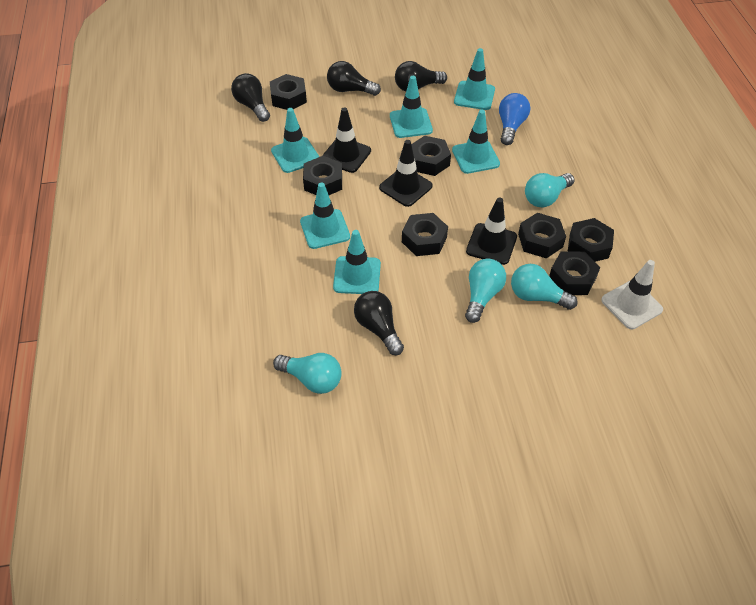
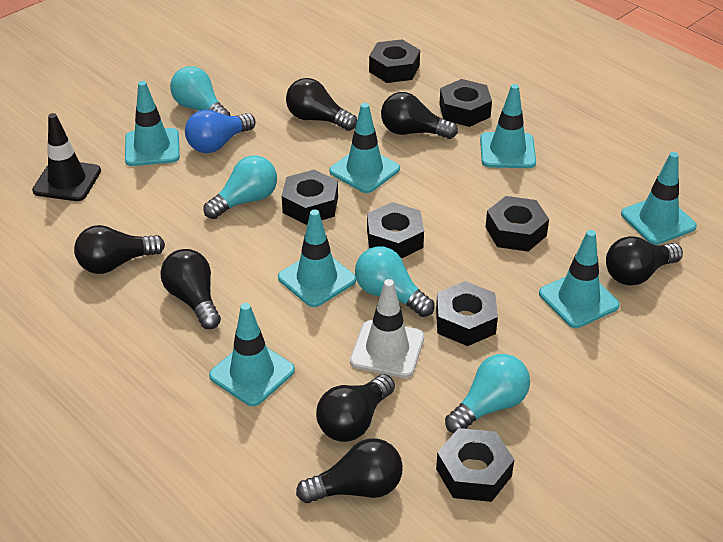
black light bulb: [231,73,270,122] [327,61,381,96] [354,291,404,355] [395,61,447,92] = 4 -> [74,225,165,274] [160,249,221,329] [286,78,357,131] [296,438,403,503] [316,374,395,442] [381,92,458,139] [606,236,683,286] = 7
black traffic cone: [322,107,371,173] [379,140,433,207] [466,198,517,265] = 3 -> [32,113,101,201] = 1
turquoise traffic cone: [271,108,319,173] [300,182,350,249] [333,230,381,294] [390,76,433,138] [452,110,500,174] [454,48,495,110] = 6 -> [125,81,180,166] [209,303,295,406] [278,210,356,307] [329,103,400,193] [480,84,536,168] [539,230,620,328] [621,152,697,245] = 7

